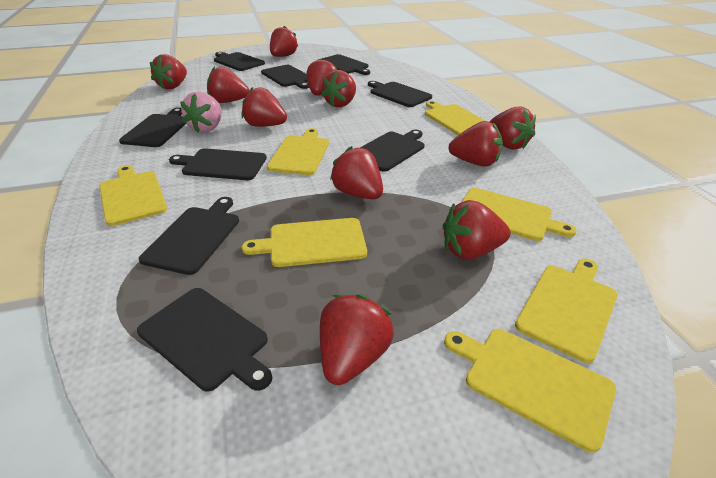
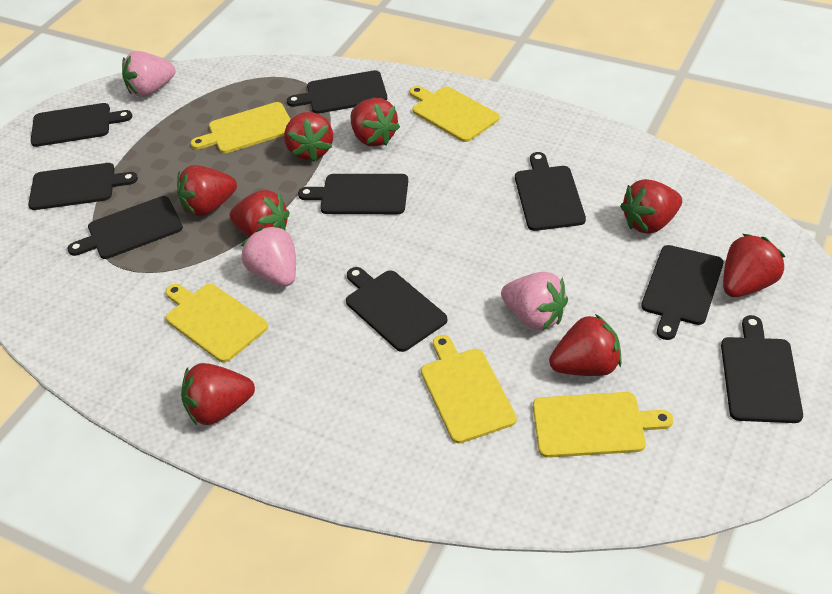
pink strawberry: [180,92,222,133] = 1 -> [122,51,175,97] [241,226,296,286] [501,272,568,330] = 3
red strawberry: [150,54,187,89] [207,66,249,103] [241,87,287,127] [270,26,298,57] [307,58,337,96] [320,294,394,385] [321,70,356,107] [330,146,383,199] [443,200,511,259] [448,121,503,167] [490,106,536,150] = 11 -> [177,165,237,217] [181,363,255,425] [230,190,290,237] [284,112,333,162] [350,98,400,146] [549,314,622,376] [620,179,682,234] [723,234,785,297] = 8
yellow cutting board: [99,165,167,226] [242,218,367,267] [267,128,329,175] [425,101,485,135] [444,329,616,453] [462,188,577,241] [515,259,617,363] = 7 -> [166,284,268,363] [191,102,291,153] [410,86,500,142] [421,335,517,444] [533,392,673,458] = 5

